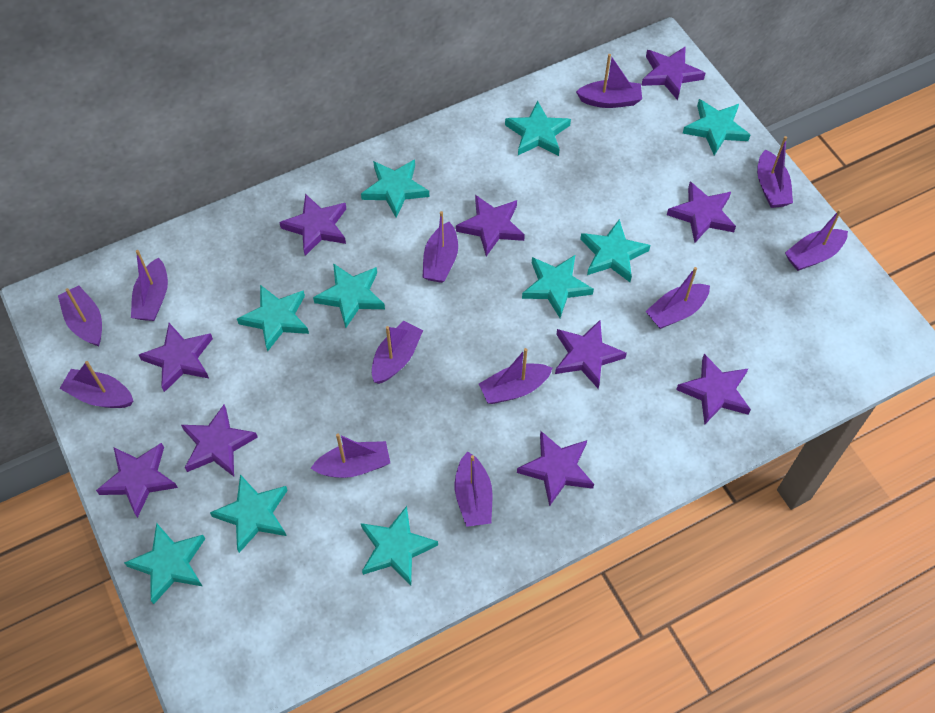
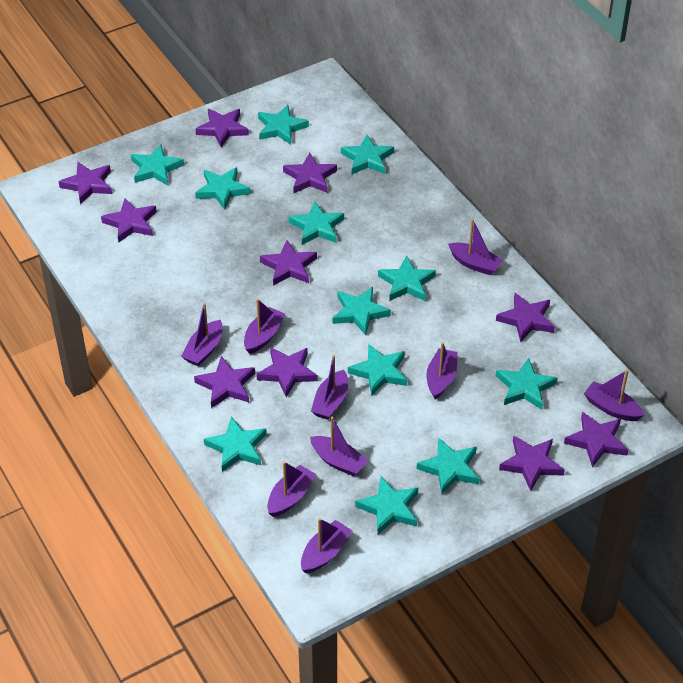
purple boat: [58,286,102,346] [59,361,133,408] [131,250,168,321] [311,433,390,478] [372,321,423,384] [422,211,458,283] [455,452,492,527] [479,348,553,404] [576,54,642,108] [645,267,710,329] [757,136,793,208] [785,209,848,271] = 12 -> [181,303,223,366] [244,299,285,354] [267,461,316,517] [301,518,352,574] [310,417,368,476] [311,355,348,420] [426,342,458,399] [448,219,503,275] [584,370,644,421] = 9
turquoise star: [124,523,205,604] [210,475,288,553] [237,285,309,351] [313,263,385,328] [361,160,429,218] [361,506,438,586] [505,101,571,156] [522,255,594,318] [580,219,650,282] [682,99,750,156] = 10 -> [131,144,184,186] [195,167,250,210] [204,416,267,472] [258,105,309,145] [289,202,344,245] [333,287,391,335] [341,135,394,174] [348,344,407,396] [355,476,418,534] [378,256,436,301] [416,437,480,495] [496,358,558,410] = 12

